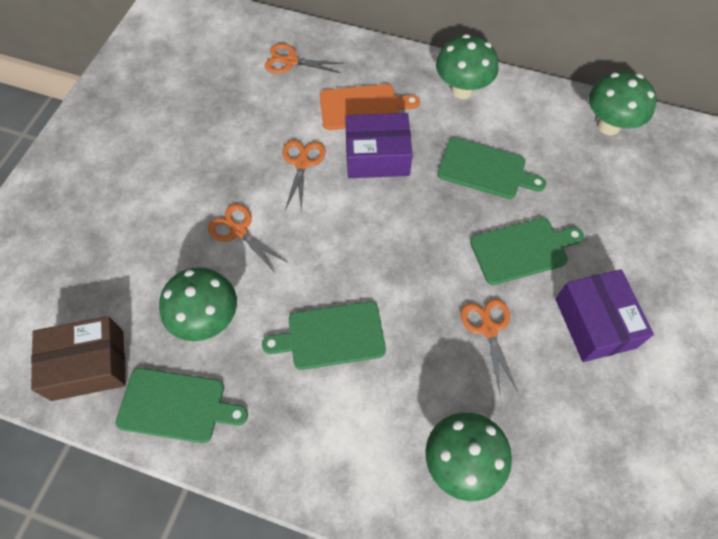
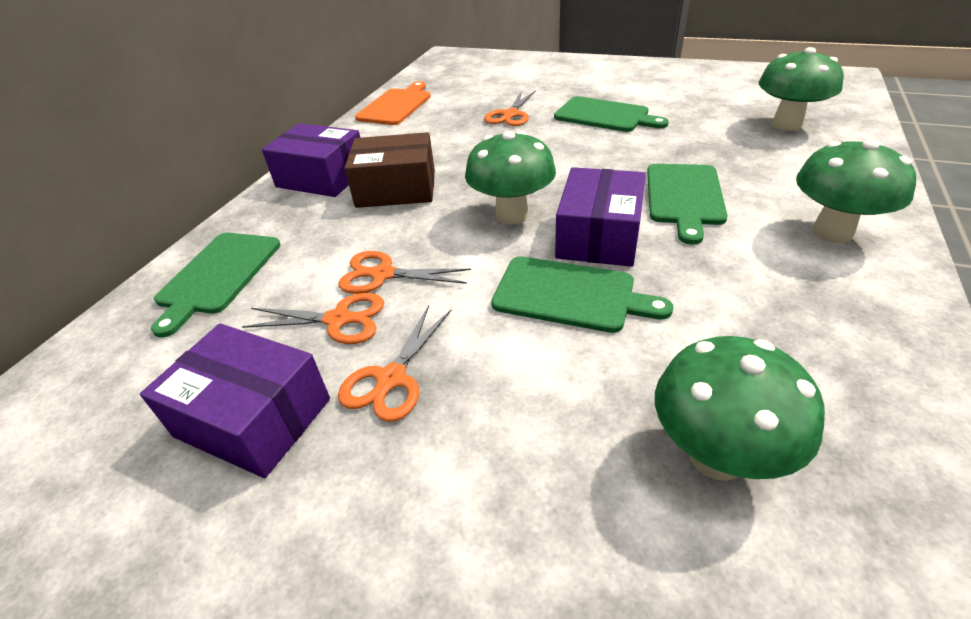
purple box: [345,113,413,178] [555,269,654,362] = 2 -> [140,323,330,478] [262,123,360,197] [555,167,646,267] = 3

